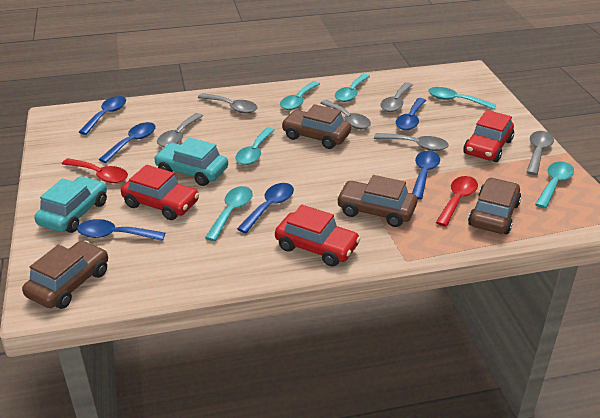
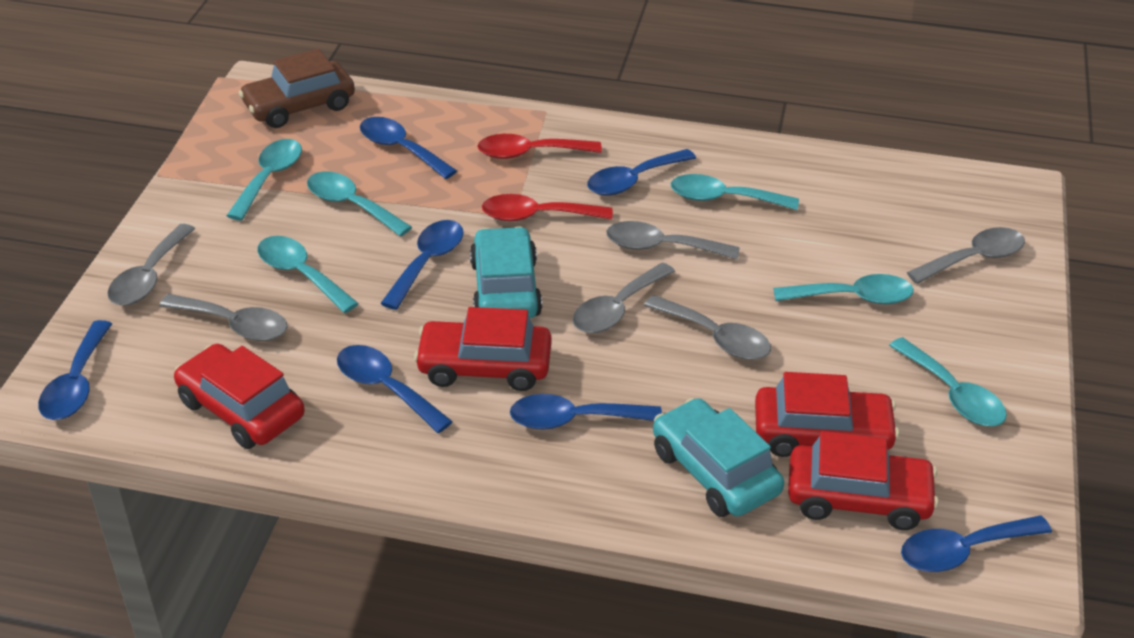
blue spoon: [77,219,165,241] [79,96,126,135] [99,122,156,163] [237,183,294,233] [396,98,427,130] [412,151,440,200] = 6 -> [38,320,112,420] [337,345,453,433] [360,117,457,179] [380,220,464,310] [510,394,662,430] [587,149,696,196] [901,516,1052,572] = 7
brown car: [22,240,108,309] [281,104,351,149] [336,175,417,227] [468,178,521,234] = 4 -> [239,49,355,128] = 1
red car: [121,165,199,220] [275,205,361,267] [463,110,514,162] = 3 -> [174,344,305,449] [414,307,552,391] [755,372,899,457] [788,431,939,530] = 4

